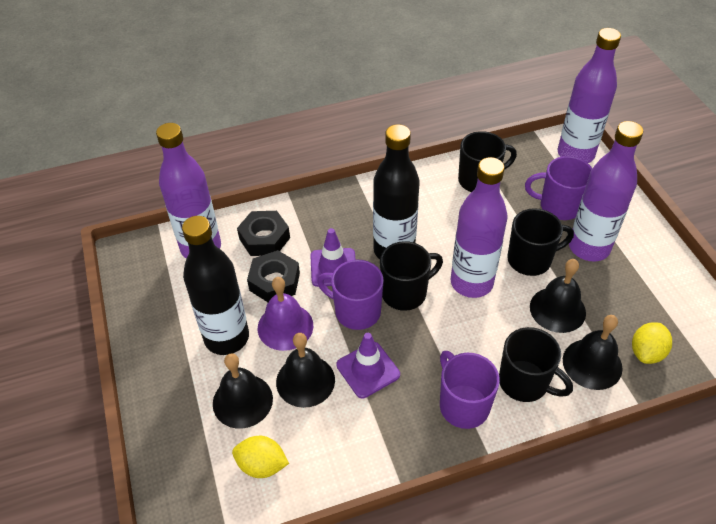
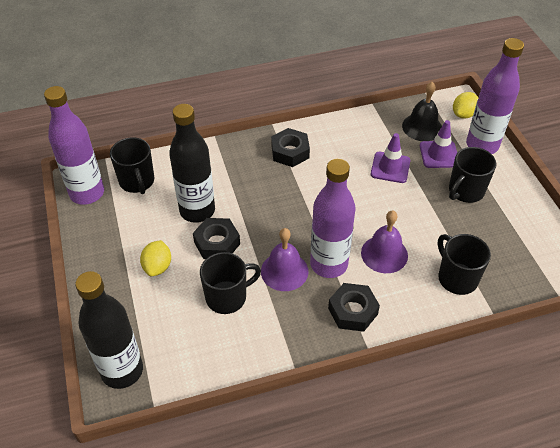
black bell: [213,353,273,429] [276,333,335,408] [530,259,586,333] [563,315,623,390] = 4 -> [402,82,442,141] = 1
black nut: [237,211,290,256] [247,250,300,302] = 2 -> [193,218,240,259] [271,128,310,167] [328,283,380,332] = 3
purple bell: [258,277,313,351] = 1 -> [261,228,308,291] [361,211,408,273] = 2
purple bottle: [156,123,221,259] [451,157,507,298] [558,28,621,163] [569,121,643,262] = 4 -> [44,86,104,205] [310,159,356,278] [466,38,524,154] = 3
purple mug: [317,260,384,330] [440,351,500,429] [525,156,592,220] = 3 -> none = 0

